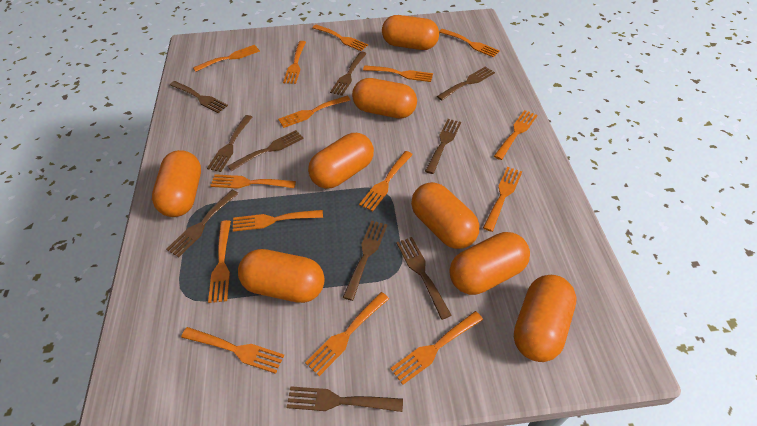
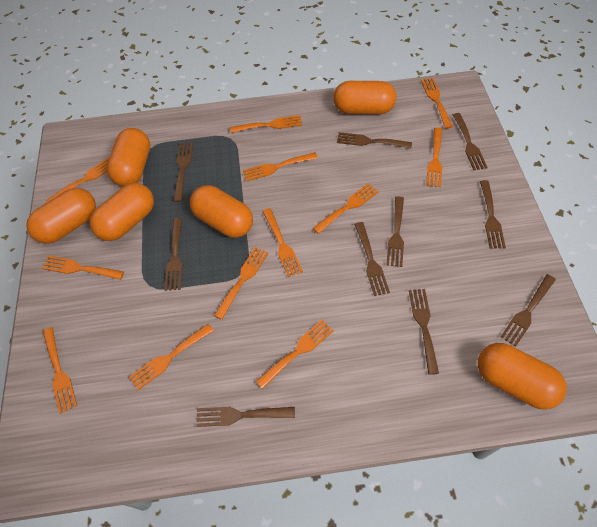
orange capsule: [152,150,201,217] [238,249,325,303] [308,133,374,189] [352,78,417,118] [382,15,439,50] [411,182,479,249] [450,232,530,295] [514,275,577,362] = 8 -> [26,188,96,244] [90,183,154,241] [107,128,150,187] [190,185,253,238] [333,81,396,114] [478,343,567,410] = 6
orange fork: [181,327,284,374] [193,45,260,72] [208,220,231,303] [210,174,296,189] [233,210,323,232] [278,96,350,128] [283,41,306,84] [305,292,389,376] [312,24,368,51] [359,151,413,211] [363,65,433,82] [390,311,483,385] [439,29,500,57] [483,167,522,232] [494,110,537,160] = 15 -> [42,256,124,280] [43,327,77,414] [46,157,109,202] [129,324,214,390] [214,247,269,320] [230,115,302,133] [243,152,318,181] [255,320,334,389] [262,208,303,277] [312,183,379,234] [421,78,453,129] [426,128,442,188] = 12

